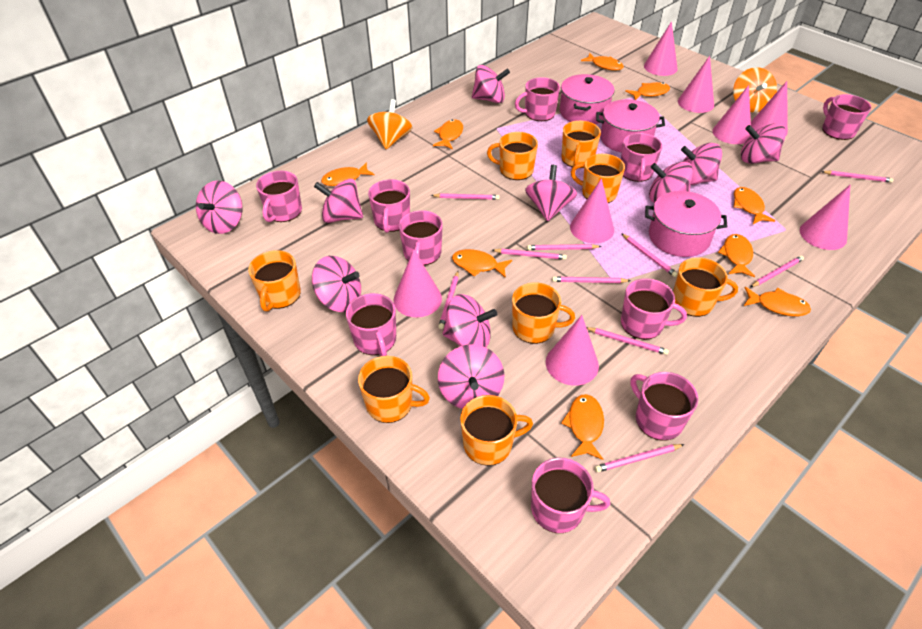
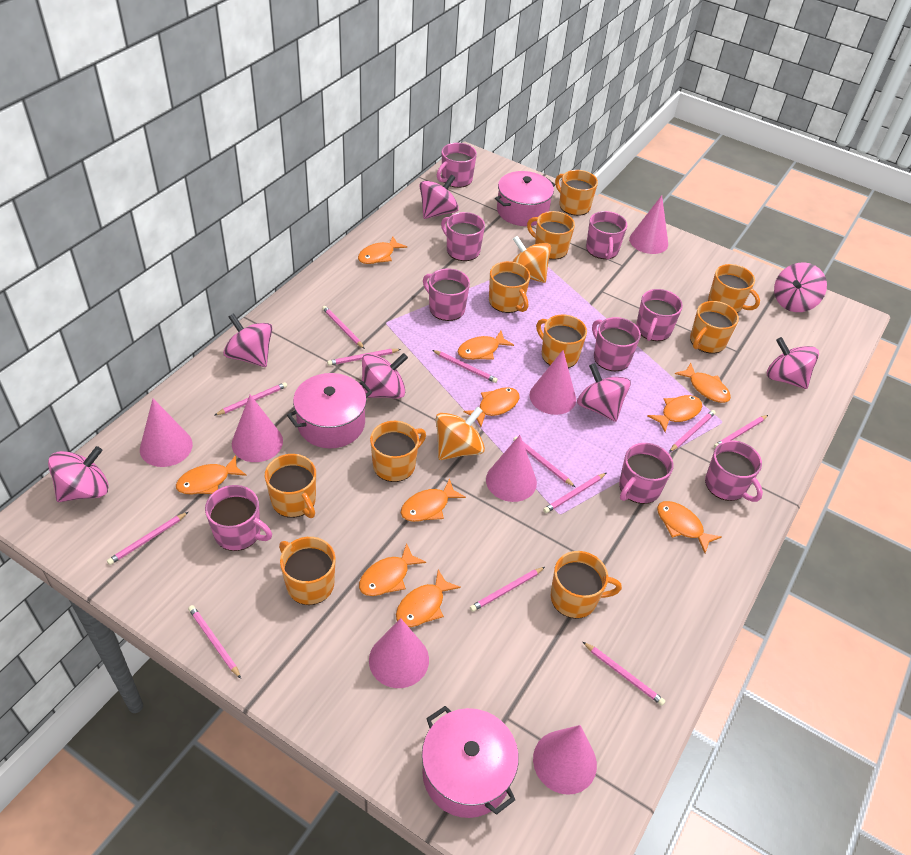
orange fish: [321,163,374,186] [433,119,463,149] [452,249,512,278] [561,394,604,460] [581,53,624,71] [625,82,670,100] [718,234,755,277] [734,187,775,224] [744,287,811,316] = 9 -> [176,455,247,494] [358,237,407,264] [359,543,426,596] [396,569,461,627] [401,478,466,522] [458,331,514,360] [464,387,520,427] [648,395,702,432] [657,501,721,553] [675,362,731,403] = 10
orange mug: [248,250,301,311] [358,356,430,423] [460,395,533,466] [487,132,538,180] [512,282,575,344] [561,121,601,168] [571,154,625,203] [673,257,738,317] = 8 -> [265,454,316,518] [279,537,336,605] [370,421,426,482] [489,261,530,313] [527,211,575,260] [536,314,587,368] [551,551,622,619] [555,170,598,216] [690,301,739,354] [708,264,760,313] = 10
pink cone: [394,249,442,317] [546,315,599,386] [570,178,614,243] [644,21,678,76] [678,56,714,113] [713,85,751,144] [751,81,788,136] [800,185,850,250] = 8 -> [140,399,193,467] [232,395,283,462] [369,618,429,688] [486,435,537,502] [530,350,576,415] [533,725,597,795] [629,195,668,254] = 7
pink mug: [256,171,302,222] [346,293,396,356] [368,179,410,233] [399,210,443,265] [515,77,560,121] [531,458,610,533] [621,133,662,182] [621,278,687,340] [630,372,698,441] [822,94,871,140] = 10 -> [205,485,272,551] [423,269,470,321] [437,143,477,188] [441,212,485,261] [586,211,627,260] [592,317,641,371] [619,443,674,504] [636,289,683,341] [705,440,763,502] = 9
pink pencil: [431,193,500,200] [438,271,459,329] [492,249,567,260] [527,244,602,250] [552,277,631,283] [586,327,669,355] [595,444,685,472] [621,233,678,277] [750,256,804,287] [821,171,893,183] = 10 -> [107,512,188,565] [188,605,241,679] [214,382,287,416] [322,306,365,349] [327,349,401,365] [432,350,498,383] [470,567,545,612] [513,437,575,487] [543,473,606,513] [583,642,665,706] [669,410,716,452] [714,415,768,448] = 12
pink spinning top: [196,180,243,234] [312,256,361,312] [314,179,363,223] [438,344,504,409] [443,294,497,348] [472,65,510,103] [525,165,577,221] [649,162,693,203] [681,143,722,185] [741,123,786,164] = 10 -> [48,446,109,502] [223,313,273,367] [361,353,408,399] [419,175,459,219] [577,363,631,422] [767,337,819,389] [774,262,827,312] = 7

